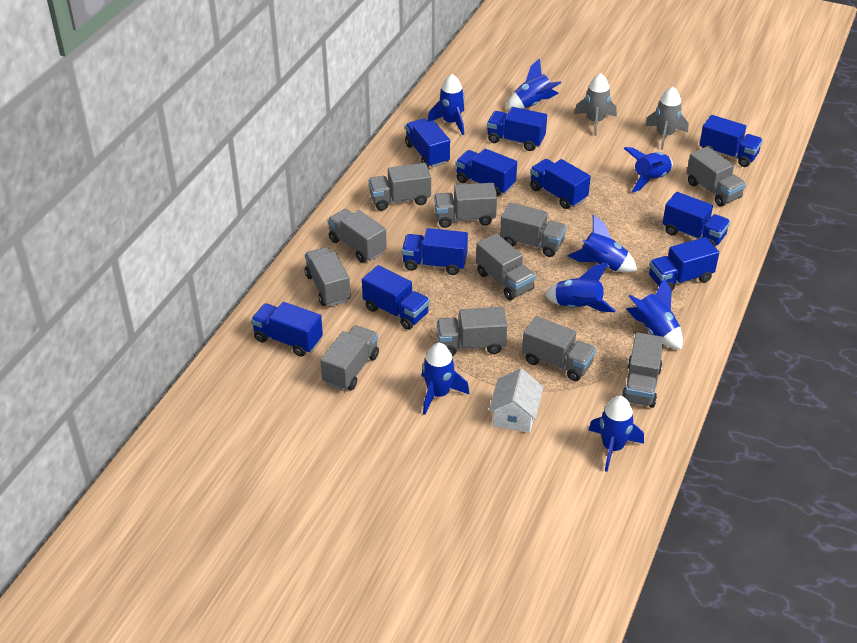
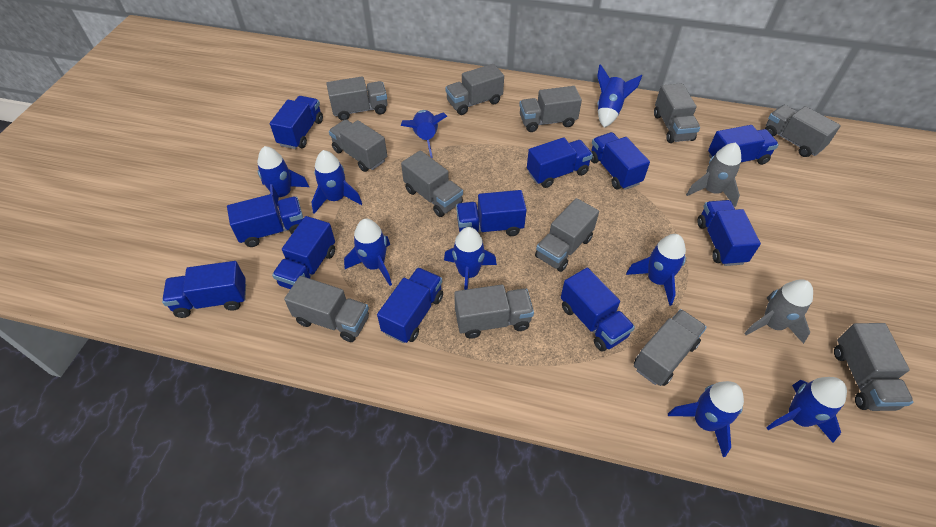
blue rocket: [422,343,470,415] [427,74,465,135] [506,58,561,110] [544,262,616,312] [568,214,637,273] [589,396,644,472] [624,147,673,192] [626,277,683,350] = 8 -> [257,146,309,207] [311,150,362,214] [344,219,392,286] [401,110,447,158] [444,227,497,290] [597,64,642,128] [626,234,686,306] [668,381,744,457] [766,377,847,443] = 9
blue truck: [251,302,323,357] [362,265,430,330] [402,228,468,275] [405,119,450,168] [456,148,517,197] [487,107,547,151] [530,159,591,209] [649,237,719,291] [663,192,730,247] [699,115,763,167] = 10 -> [162,261,246,318] [227,194,303,247] [270,96,323,149] [272,216,335,289] [377,268,443,343] [456,190,527,236] [527,138,593,188] [561,268,635,351] [591,132,650,190] [697,200,761,266] [708,125,779,165] = 11
grey truck: [305,247,351,306] [320,325,379,391] [328,209,387,263] [369,163,431,211] [434,183,497,228] [437,307,507,356] [476,234,536,300] [500,202,567,257] [522,316,596,381] [622,332,664,408] [687,146,746,207] = 11 -> [284,276,369,342] [326,76,387,121] [329,120,387,172] [401,150,463,217] [445,64,504,115] [454,285,534,339] [519,86,582,132] [535,198,599,272] [634,309,707,386] [654,83,700,143] [765,105,841,157] [834,323,913,411] = 12
white house: [489,368,544,433] = 1 -> none = 0

